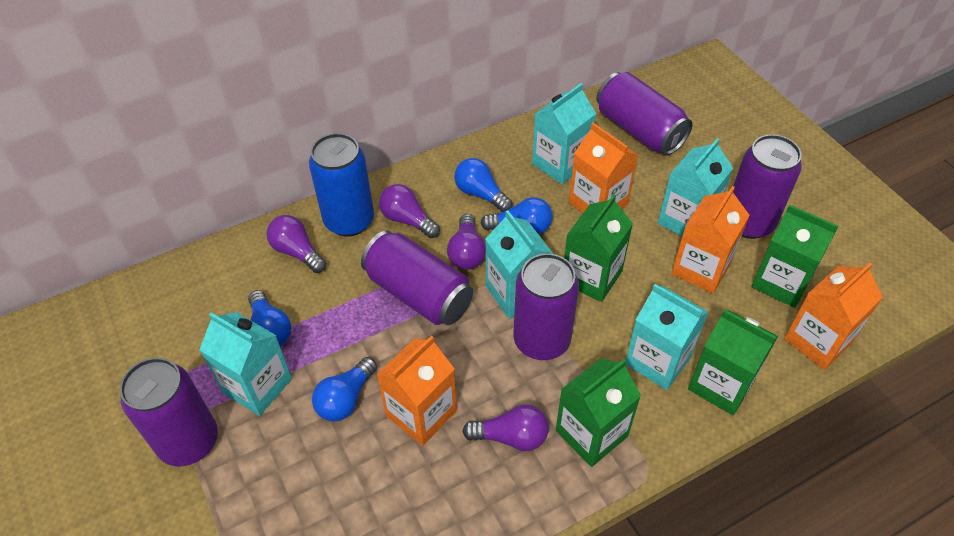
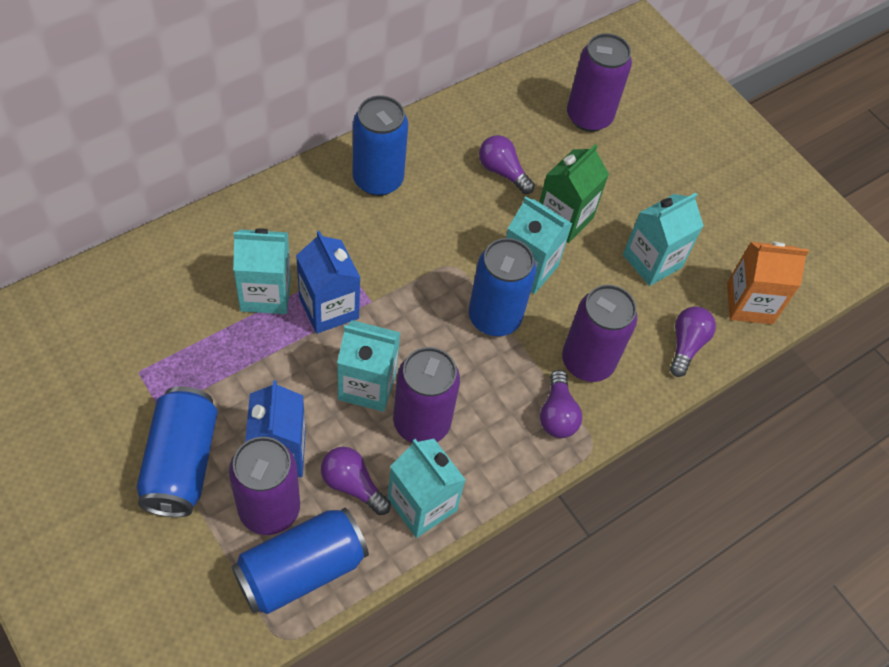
blue can: [309,133,374,237] = 1 -> [136,386,218,517] [231,508,369,614] [352,95,408,196] [469,238,536,336] = 4
blue carton: none = 0 -> [245,380,306,477] [296,231,361,334] = 2
blue light bulb: [248,290,291,347] [312,357,377,421] [454,158,513,212] [480,197,553,235] = 4 -> none = 0
green carton: [556,358,641,467] [564,194,633,302] [688,309,778,415] [751,205,838,308] = 4 -> [539,144,609,243] = 1
orange carton: [376,335,457,446] [569,123,638,213] [671,186,750,293] [784,263,883,370] = 4 -> [727,242,809,324] = 1
purple can: [120,358,218,466] [361,230,473,325] [514,253,579,360] [596,72,693,155] [733,134,802,239] = 5 -> [229,437,300,535] [393,347,460,443] [562,285,638,382] [567,33,632,132] = 4

